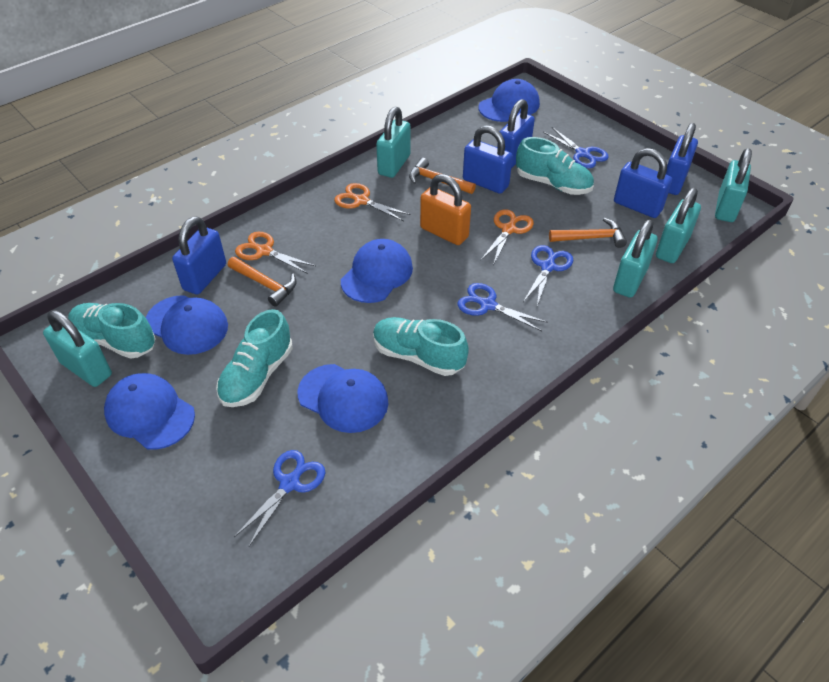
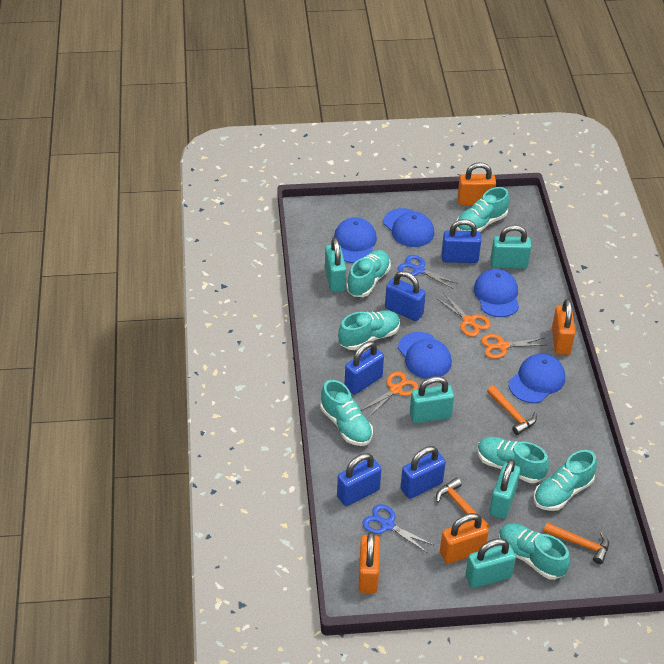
blue scissors: [234,450,325,546] [457,283,548,331] [523,245,573,306] [543,127,609,168] = 4 -> [362,504,433,552] [398,255,458,289] = 2
orange padlock: [420,174,471,245] = 1 -> [358,532,380,594] [440,513,489,564] [457,162,496,205] [552,299,575,355] = 4
turquoise shoe: [68,303,156,359] [216,309,293,407] [373,317,469,376] [516,137,594,195] = 4 -> [320,380,373,446] [338,310,400,350] [347,250,391,297] [456,187,510,232] [477,437,549,483] [499,523,570,580] [534,450,597,511] = 7

